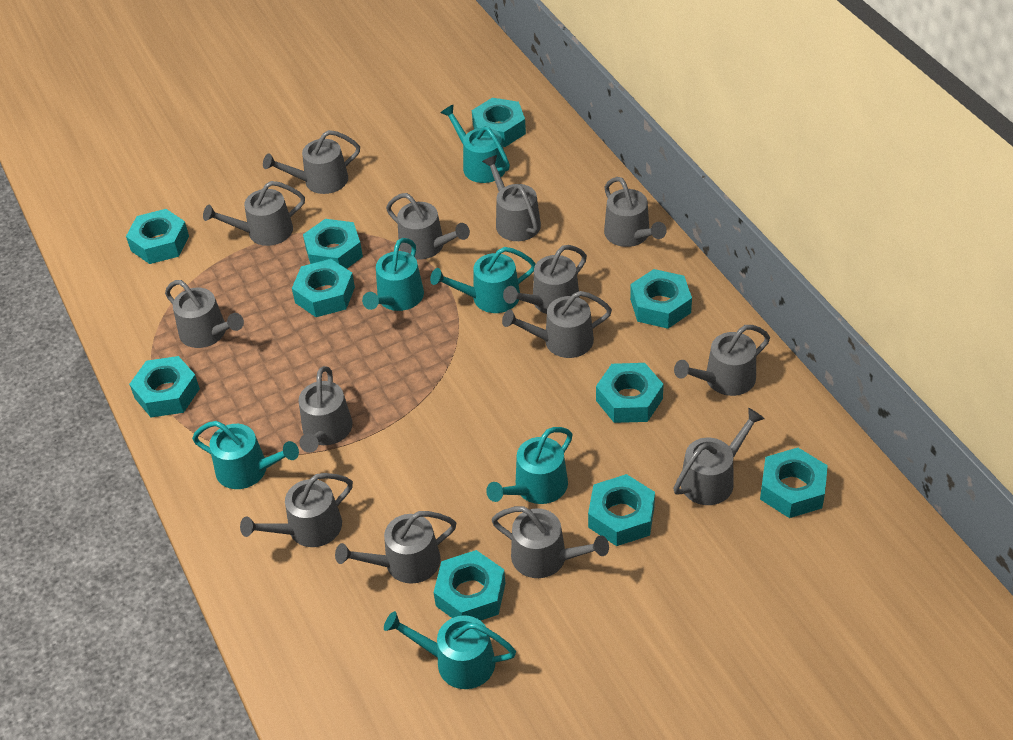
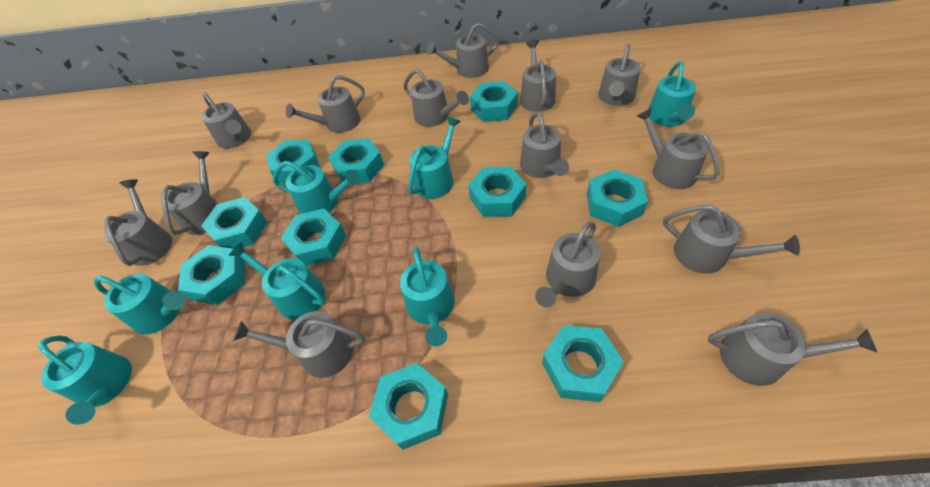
turquoise watering can: [192,421,299,489] [362,238,424,311] [384,611,516,689] [430,247,536,313] [440,104,510,183] [486,427,573,504] = 6 -> [38,335,132,425] [94,274,186,335] [228,242,326,320] [273,161,360,214] [400,247,455,346] [408,117,461,199] [648,61,696,127] = 7

